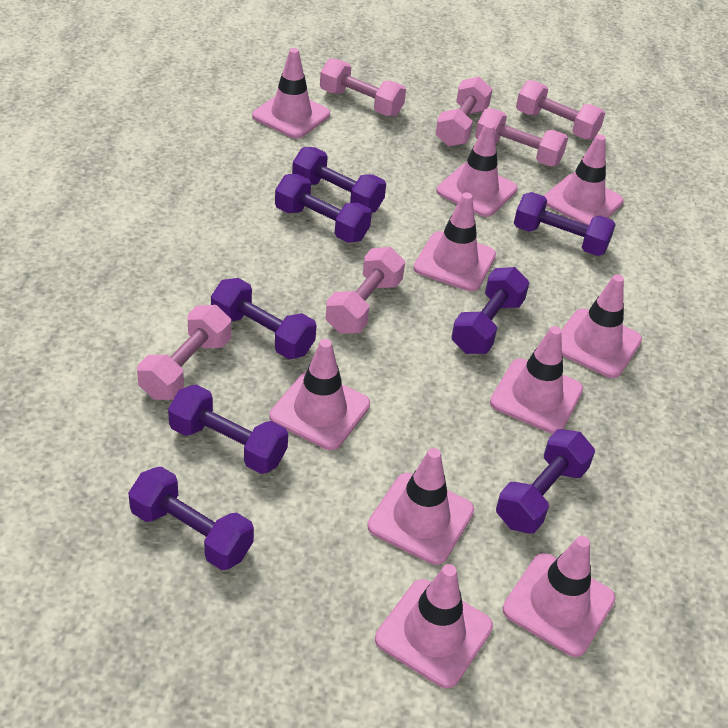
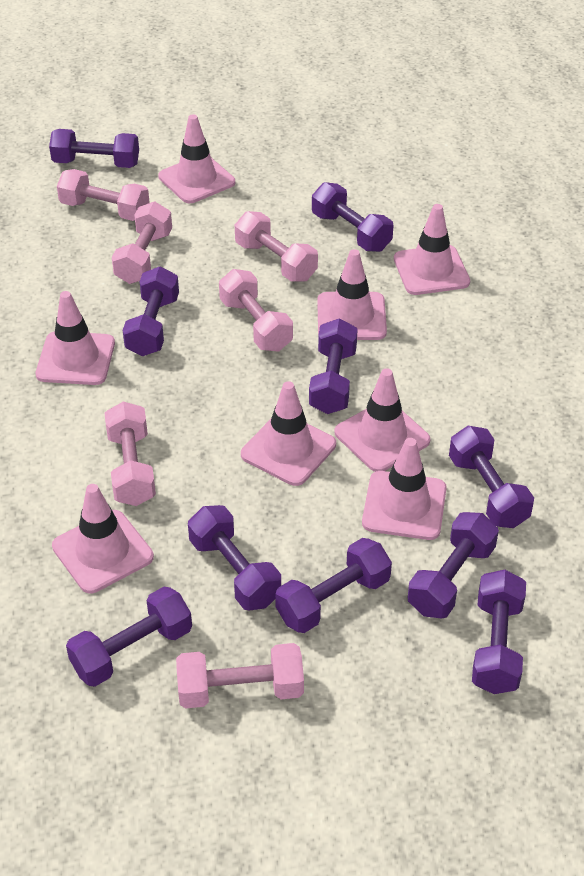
pink traffic cone: [252,48,330,139] [269,339,370,450] [367,448,474,565] [375,564,493,688] [414,192,496,291] [436,123,518,217] [490,326,583,434] [503,536,616,657] [544,134,624,225] [561,274,642,378] = 10 -> [36,291,115,385] [52,484,154,593] [158,114,235,203] [241,381,336,486] [317,249,387,340] [335,368,430,472] [362,438,447,540] [394,204,470,295] = 8
purple dumbbell: [128,466,254,570] [168,385,288,474] [211,278,317,359] [275,174,372,243] [292,147,386,213] [451,267,529,354] [496,429,595,534] [514,192,616,256] = 8 -> [49,129,139,168] [66,587,192,687] [123,266,179,356] [188,505,281,610] [275,538,392,633] [309,318,358,414] [312,182,394,252] [408,512,499,619] [449,426,534,528] [472,570,526,694] = 10

